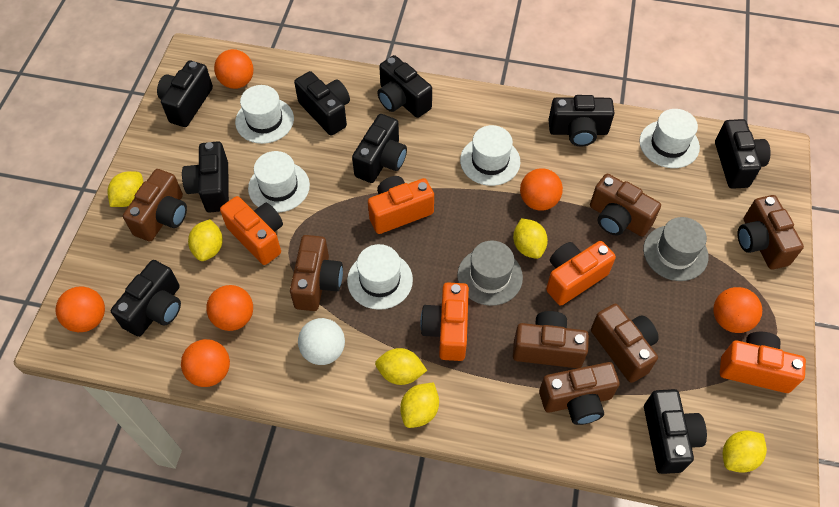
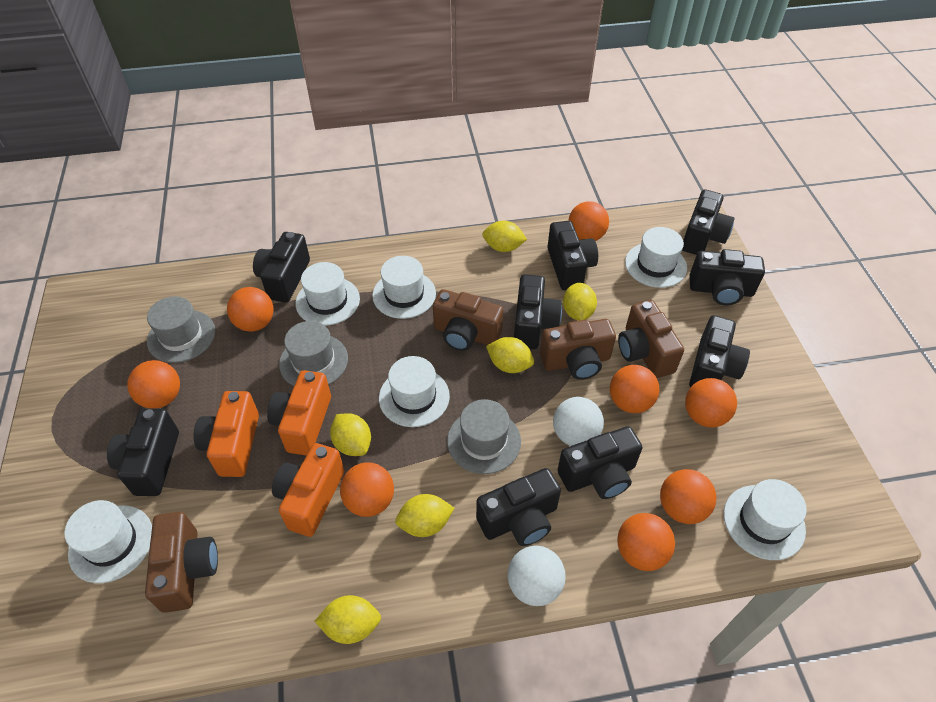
brown camera: [123,169,187,241] [290,235,343,311] [513,311,589,368] [539,362,620,425] [590,174,661,237] [591,304,659,383] [738,195,804,270] = 7 -> [145,512,218,613] [433,289,503,351] [540,319,616,380] [618,300,684,378] = 4
grey hat: [457,241,523,306] [643,217,708,281] = 2 -> [147,296,215,363] [279,321,348,386] [447,399,521,474] = 3
orange ball: [56,287,105,332] [181,339,230,387] [206,285,253,331] [214,49,254,89] [520,169,563,211] [713,287,762,333] = 6 -> [127,360,180,409] [227,287,274,332] [340,462,394,517] [568,201,609,241] [610,365,660,413] [617,513,675,571] [660,469,716,524] [685,378,737,427] = 8
orange camera: [220,196,283,265] [368,176,434,234] [420,282,469,361] [546,241,616,306] [720,331,806,393] = 5 -> [194,391,259,477] [267,370,331,456] [272,443,344,537] = 3
white ball: [298,318,345,365] = 1 -> [508,546,566,606] [553,397,604,446] = 2
white hat: [235,85,294,144] [248,151,310,213] [347,244,413,310] [460,125,520,186] [639,109,700,168] = 5 -> [64,500,152,583] [295,262,360,326] [372,256,436,319] [379,356,450,427] [625,227,687,288] [724,479,807,560] = 6

